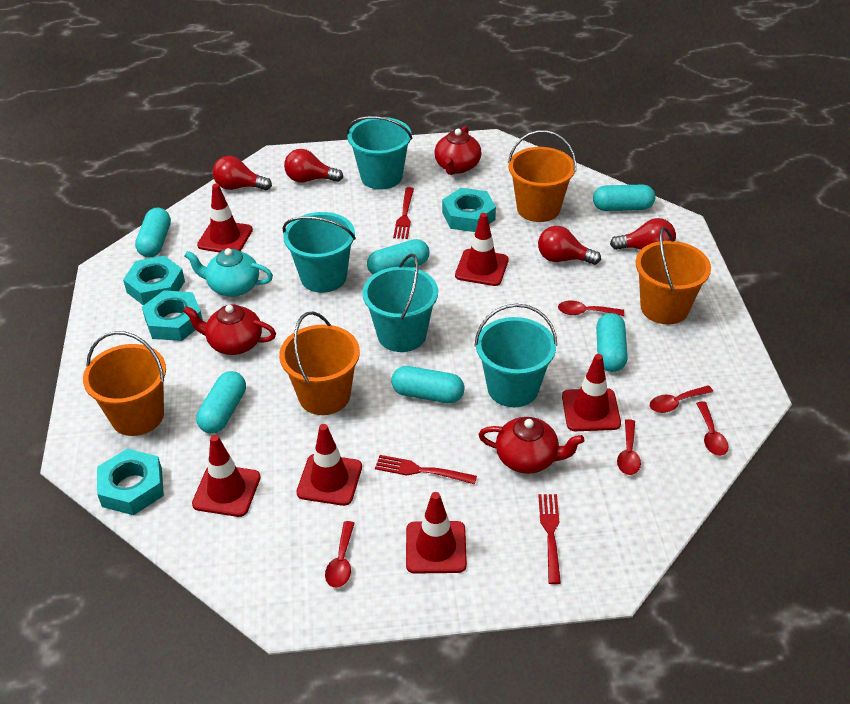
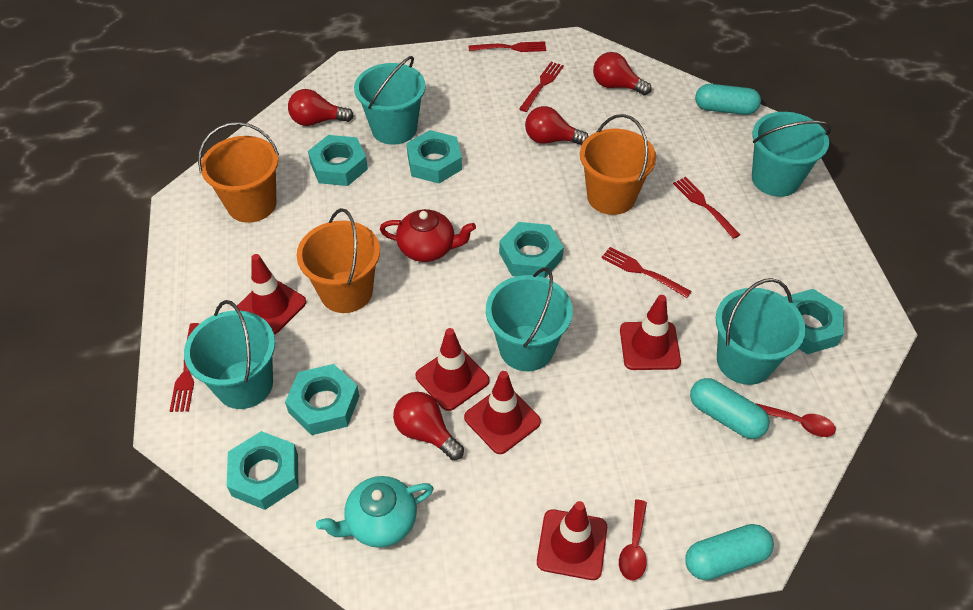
orange bucket: [83,331,166,436] [279,311,360,415] [508,130,576,222] [636,227,711,324] = 4 -> [198,122,279,223] [297,208,380,313] [580,114,656,215] = 3
red fork: [375,455,477,484] [393,187,414,239] [538,494,561,584] = 3 -> [170,323,200,412] [468,41,546,52] [519,62,564,112] [601,247,692,298] [673,177,741,239] = 5
red spoon: [325,521,355,588] [558,301,624,316] [617,419,641,475] [650,385,713,413] [696,401,729,456] = 5 -> [619,500,647,580] [755,403,836,437] = 2
red teapot: [183,304,276,355] [434,126,481,175] [478,417,584,474] = 3 -> [380,209,476,262] = 1
red traffic cone: [192,435,261,517] [197,183,253,253] [296,424,362,506] [406,492,467,574] [455,213,509,286] [562,354,621,431] = 6 -> [235,254,306,334] [416,328,489,411] [464,371,541,454] [537,501,607,580] [620,295,681,370] = 5
turquoise bucket: [282,212,356,293] [347,116,412,189] [362,254,438,352] [474,304,557,407] = 4 -> [184,300,275,409] [354,56,426,145] [486,268,573,371] [716,278,806,385] [752,112,831,197] = 5
turquoise capsule: [135,208,171,257] [196,371,246,434] [367,239,429,274] [391,366,465,403] [593,185,655,211] [596,313,628,372] = 6 -> [685,524,774,580] [690,378,770,439] [695,84,761,115] = 3
turquoise nut: [97,449,164,515] [123,256,185,305] [142,290,203,341] [442,188,496,232] = 4 -> [227,431,299,510] [285,364,360,435] [308,135,368,186] [406,130,462,183] [499,222,564,278] [785,289,844,354] = 6

